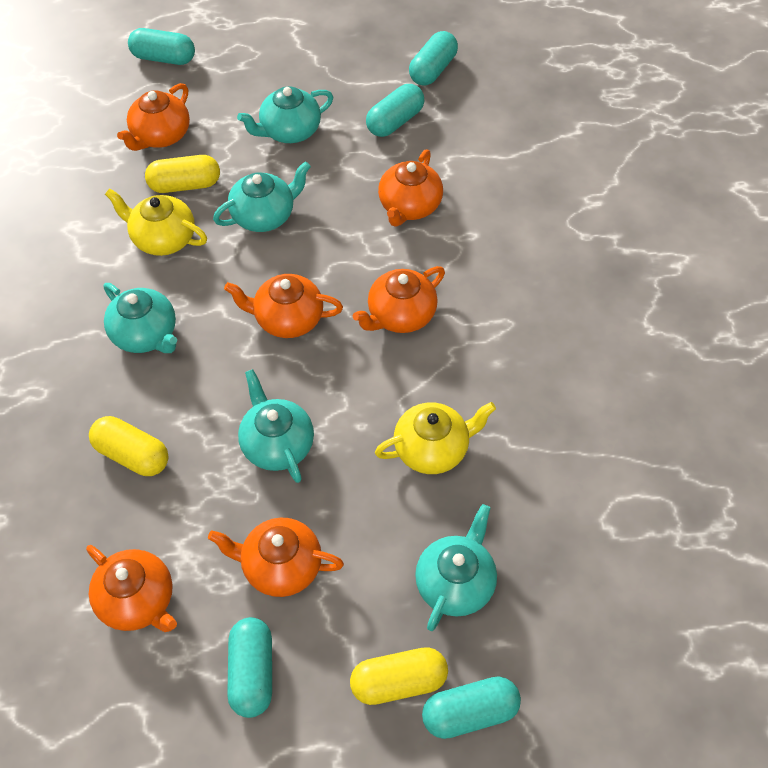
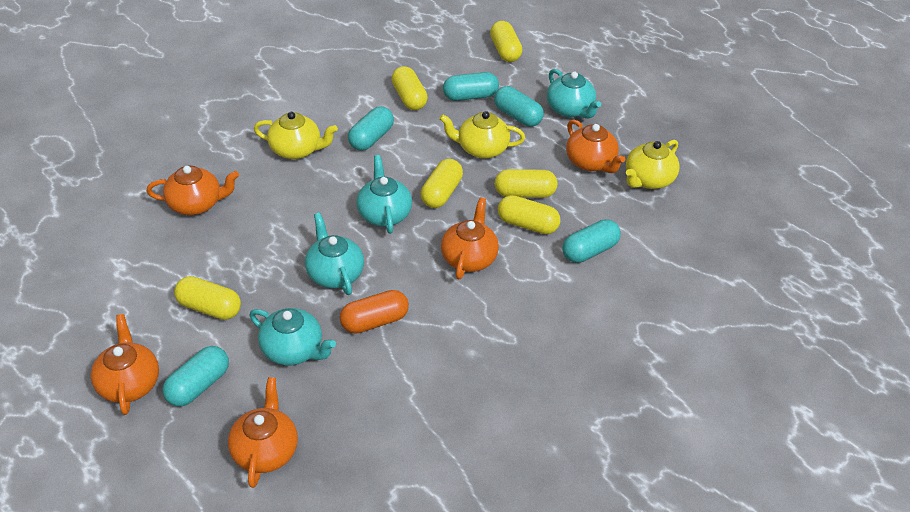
orange capsule: none = 0 -> [340,290,409,334] = 1
orange teapot: [86,545,177,632] [117,83,190,151] [208,518,344,597] [224,274,343,338] [353,266,445,333] [378,149,443,227] = 6 -> [91,314,159,415] [146,166,239,215] [228,377,298,488] [441,197,499,279] [566,119,625,173] = 5
turquoise teapot: [104,283,177,353] [213,161,311,232] [237,86,333,143] [238,369,314,483] [415,504,497,631] = 5 -> [250,308,336,365] [305,213,364,295] [357,155,412,234] [547,69,601,119] = 4
yellow capsule: [89,416,169,476] [145,155,220,193] [350,647,448,705] = 3 -> [174,276,241,320] [392,66,428,110] [421,159,463,208] [490,21,523,62] [495,169,557,198] [498,195,561,234] = 6
yellow teapot: [105,188,207,256] [375,402,496,474] = 2 -> [254,112,338,159] [439,111,525,159] [626,140,680,189] = 3

